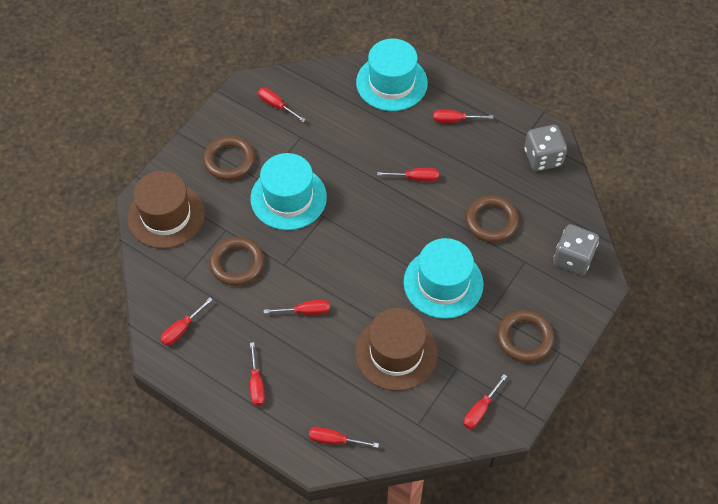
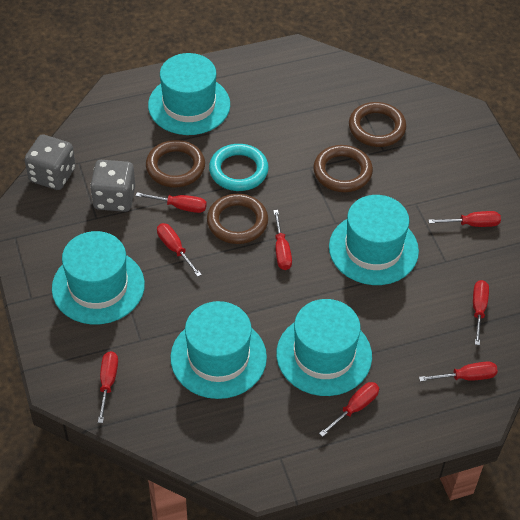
brown hat: [127,171,205,249] [355,308,438,391] = 2 -> none = 0
turquoise hat: [250,153,327,230] [356,39,428,111] [404,238,484,319] = 3 -> [52,231,145,325] [148,53,230,135] [170,301,267,399] [276,299,372,396] [329,195,419,285] = 5
turquoise ring: none = 0 -> [209,144,269,191] = 1

